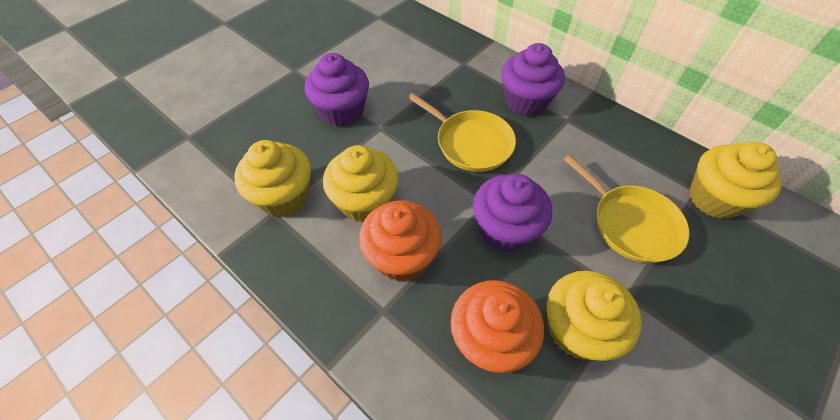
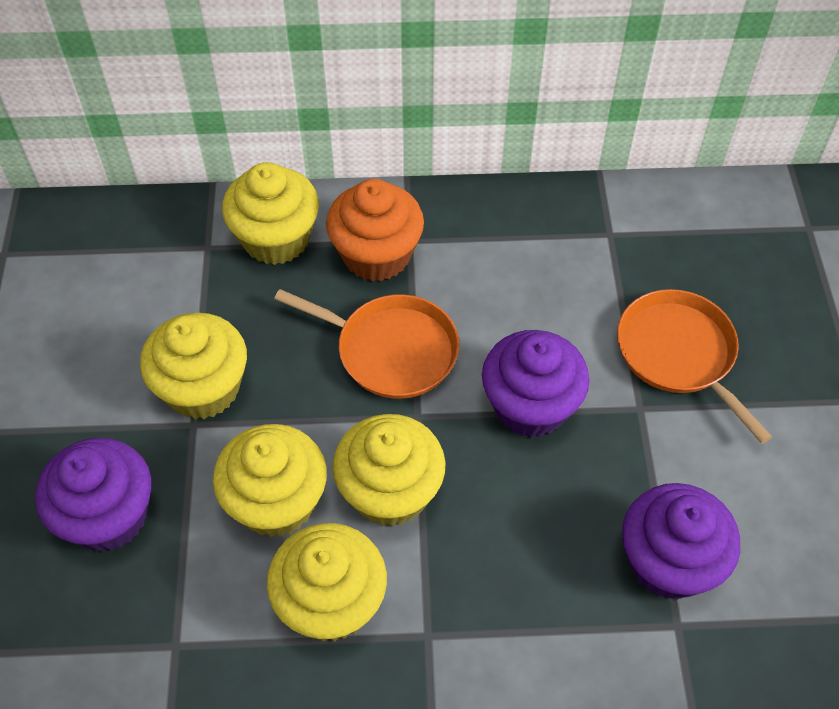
orange cupcake: [359,201,442,281] [450,280,544,373] = 2 -> [326,179,424,282] = 1
orange pan: none = 0 -> [274,289,459,399] [617,289,772,444] = 2
yellow cupcake: [234,140,311,217] [323,145,399,222] [547,271,642,361] [689,142,782,219] = 4 -> [140,313,247,419] [213,424,327,537] [222,162,319,265] [267,523,387,641] [332,414,446,527] = 5
yellow pan: [407,93,516,172] [564,155,690,263] = 2 -> none = 0

